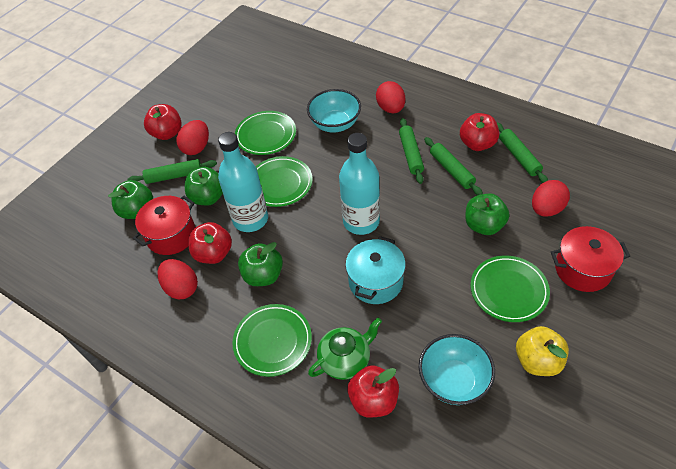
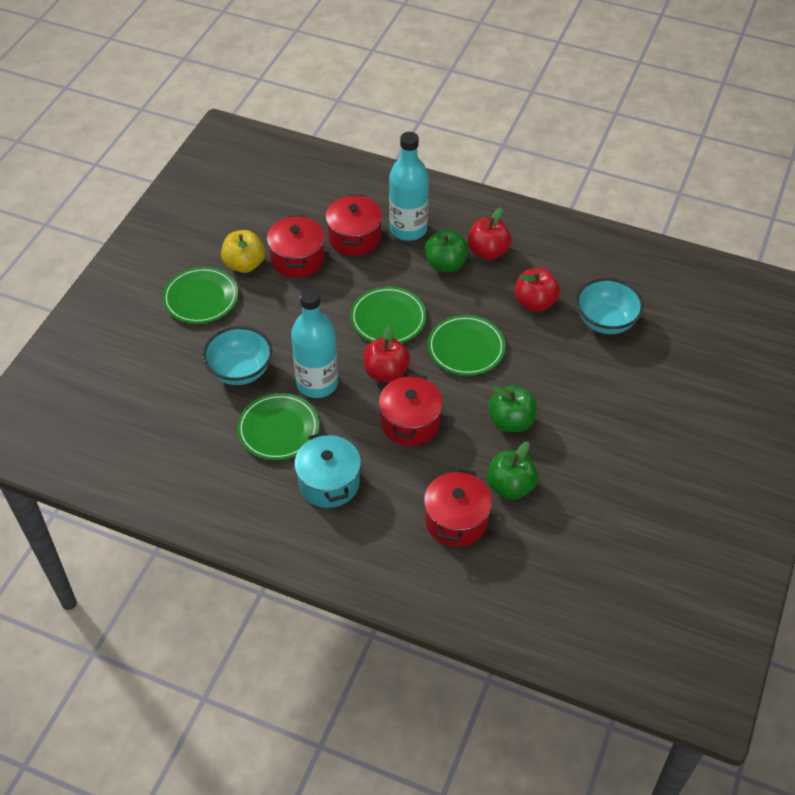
green apple: [108,180,153,219] [185,167,223,206] [238,242,283,286] [465,194,509,235] = 4 -> [425,230,469,272] [487,442,538,500] [488,385,537,432] = 3
green rolling pin: [127,159,217,184] [399,118,424,184] [424,137,483,195] [497,123,548,183] = 4 -> none = 0
green teapot: [308,318,382,380] = 1 -> none = 0
red apple: [144,104,182,140] [188,222,232,264] [347,365,399,418] [460,113,499,151] = 4 -> [363,325,410,382] [468,208,511,260] [515,268,560,312] = 3
red egg: [158,259,198,299] [177,120,209,155] [376,81,405,113] [532,180,570,217] = 4 -> none = 0
red pot: [133,196,196,255] [551,226,630,292] = 2 -> [267,215,324,278] [326,195,382,256] [379,373,443,446] [424,468,492,547] = 4

